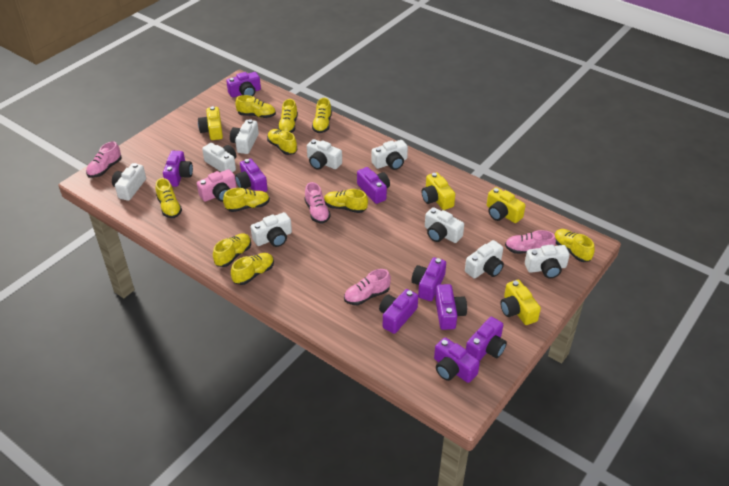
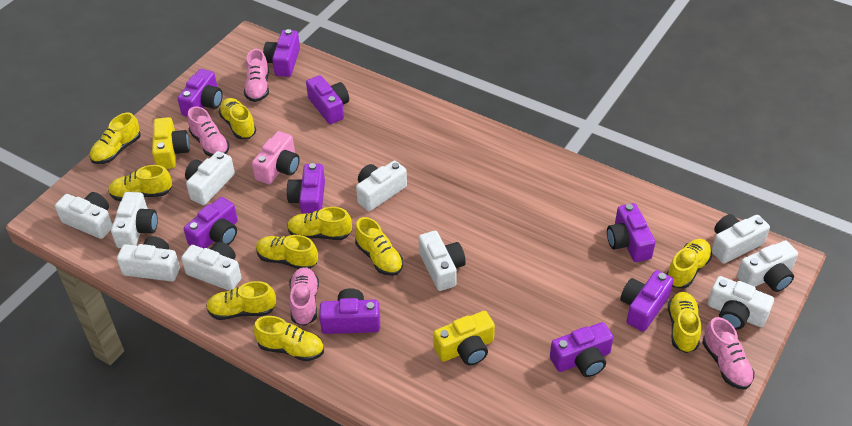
white camera: [112,163,146,201] [202,143,236,172] [230,119,259,154] [251,212,292,247] [307,139,342,170] [372,140,408,170] [425,207,464,243] [465,240,504,279] [525,244,570,278] = 9 -> [55,192,113,239] [111,192,158,248] [117,236,180,282] [181,242,241,291] [185,151,235,205] [356,161,407,211] [419,231,466,291] [708,276,774,330] [711,214,770,264] [737,240,798,292] = 10
yellow camera: [198,106,223,140] [422,172,455,210] [487,187,526,223] [500,280,541,325] = 4 -> [152,117,190,169] [433,311,495,365] = 2

